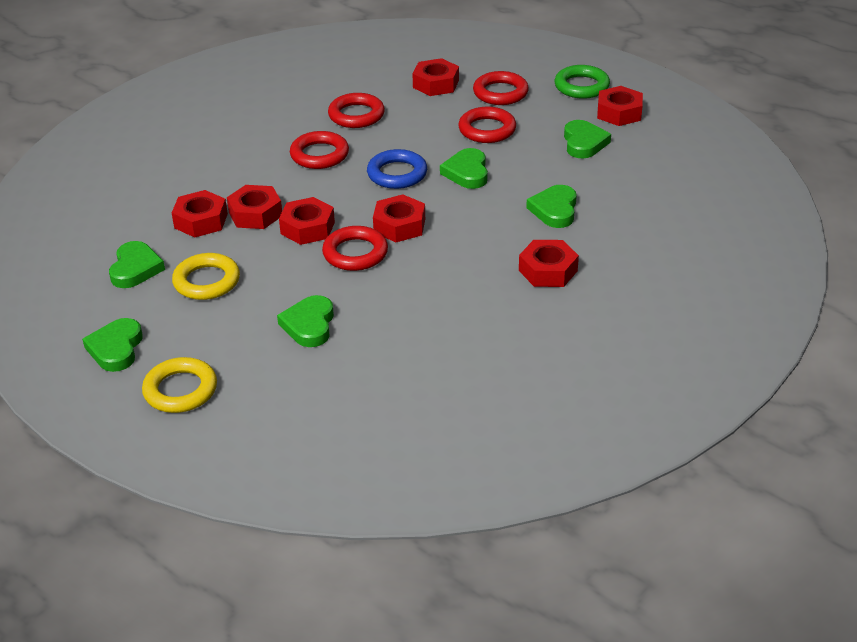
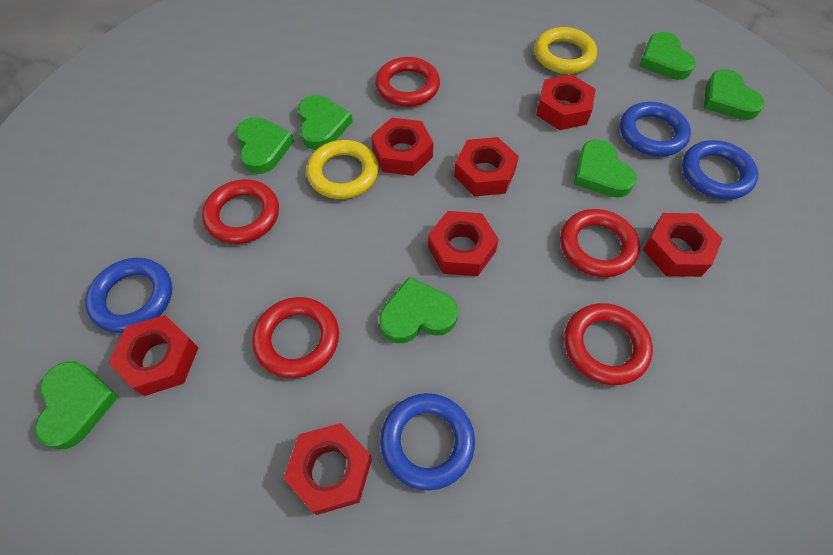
blue ring: [367,149,427,189] = 1 -> [85,258,172,333] [380,393,475,491] [620,102,691,157] [682,140,758,200] = 4
green heart: [82,318,143,372] [109,241,165,288] [277,295,334,347] [440,148,488,189] [526,185,577,228] [564,120,611,159] = 6 -> [35,361,119,449] [236,117,294,174] [298,95,353,150] [379,277,458,343] [574,139,637,198] [639,32,696,80] [704,69,765,120] = 7
green ring: [555,65,610,99] = 1 -> none = 0

